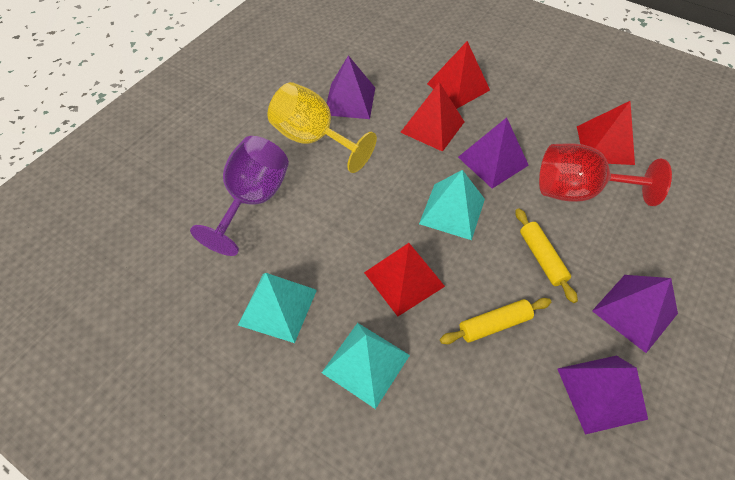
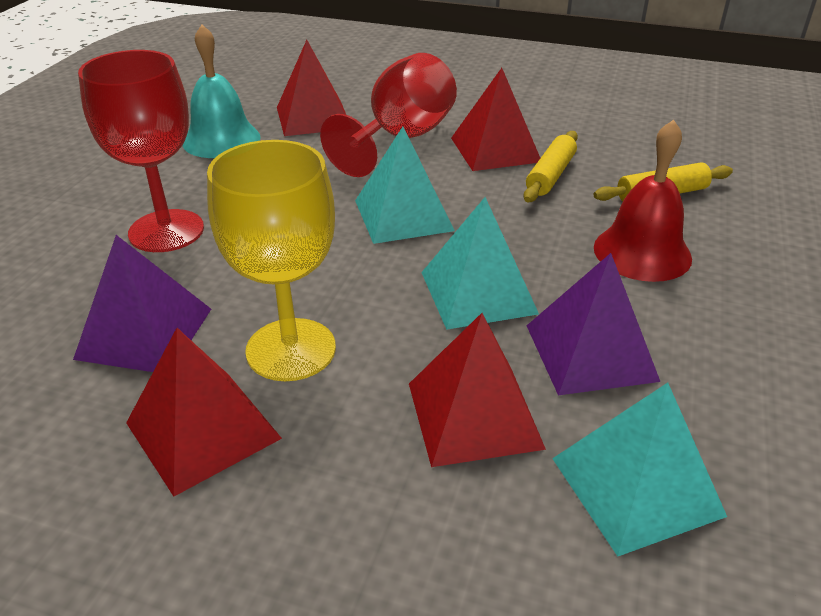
purple goblet: [190,136,289,256] = 1 -> none = 0
purple pyramid: [327,55,375,119] [458,117,529,189] [558,356,648,435] [592,275,678,353] = 4 -> [73,235,211,372] [527,253,661,395] = 2
red bell: none = 0 -> [594,120,692,282] = 1
red goblet: [539,143,672,206] = 1 -> [78,50,204,252] [320,53,457,177] = 2
turquoise bell: none = 0 -> [182,25,260,158] = 1

